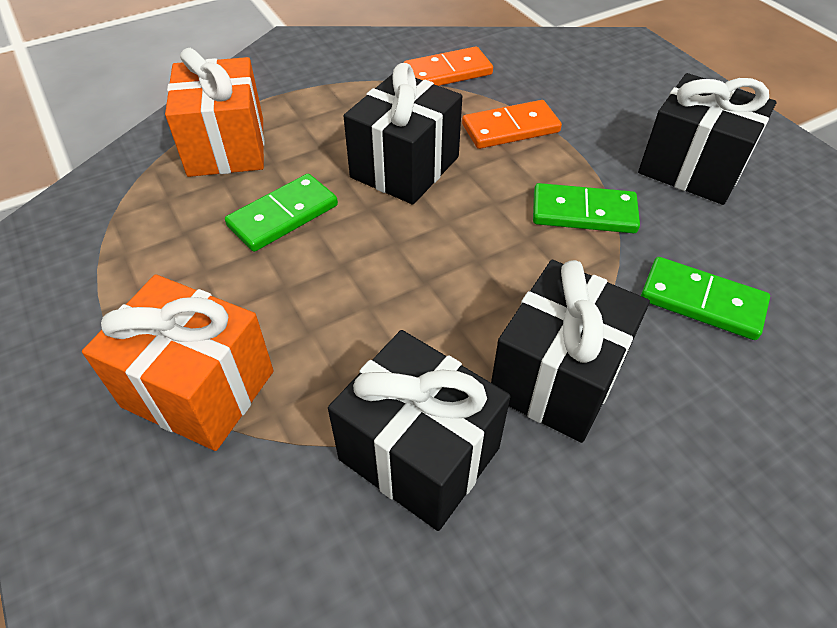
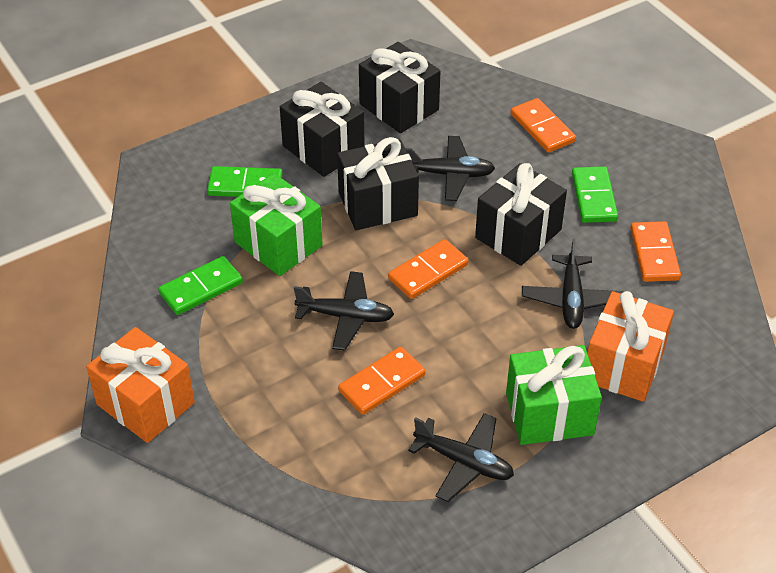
black plane: none = 0 -> [294,271,394,350] [405,136,495,201] [408,413,514,502] [522,239,623,329] = 4
green gift: none = 0 -> [230,173,323,276] [506,345,602,445] = 2
orange domino: [403,46,493,86] [462,100,562,149] = 2 -> [338,347,425,415] [388,239,469,299] [510,98,576,153] [630,221,681,282] = 4

